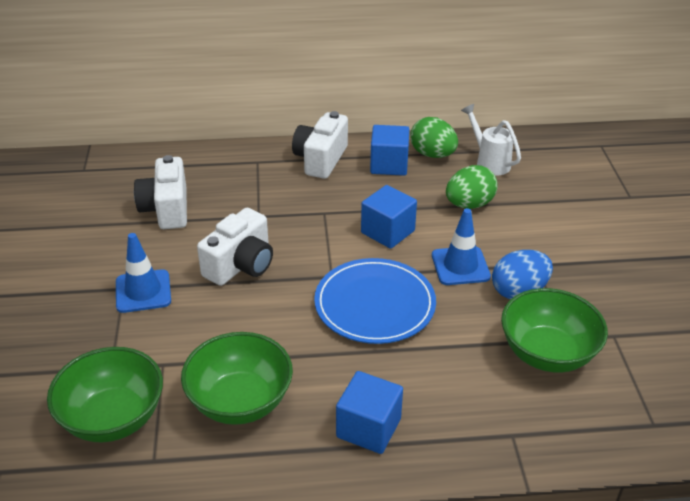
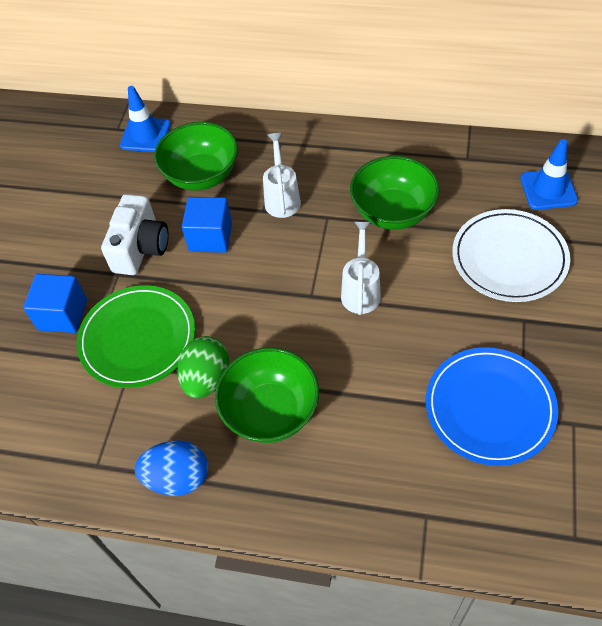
blue cube: [336,371,403,454] [361,185,417,249] [370,125,409,176] = 3 -> [23,274,87,333] [182,197,232,253] = 2
green egg: [410,117,458,158] [446,165,497,209] = 2 -> [177,336,229,399] = 1
green plate: none = 0 -> [77,285,195,388] = 1
white camera: [134,155,187,229] [197,208,273,286] [292,111,348,179] = 3 -> [101,194,169,275] = 1
white plate: none = 0 -> [452,209,570,302] = 1
white watering can: [461,104,521,176] = 1 -> [263,133,301,218] [341,222,381,315] = 2

